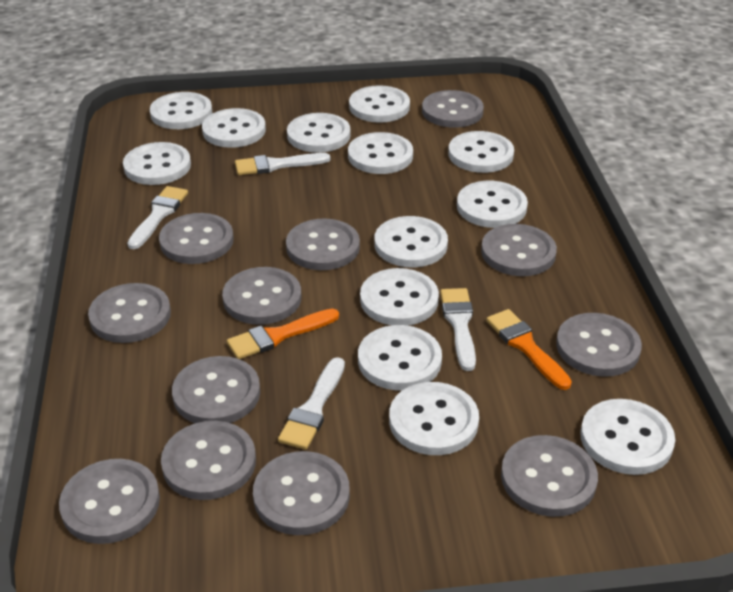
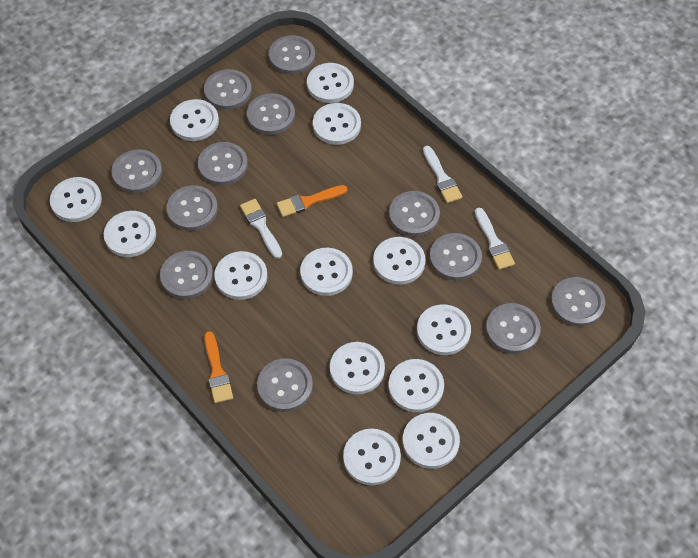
white brush: [127,186,188,249] [235,153,331,175] [278,357,345,450] [440,288,476,371] = 4 -> [240,199,282,259] [423,146,462,203] [475,208,515,270] = 3

